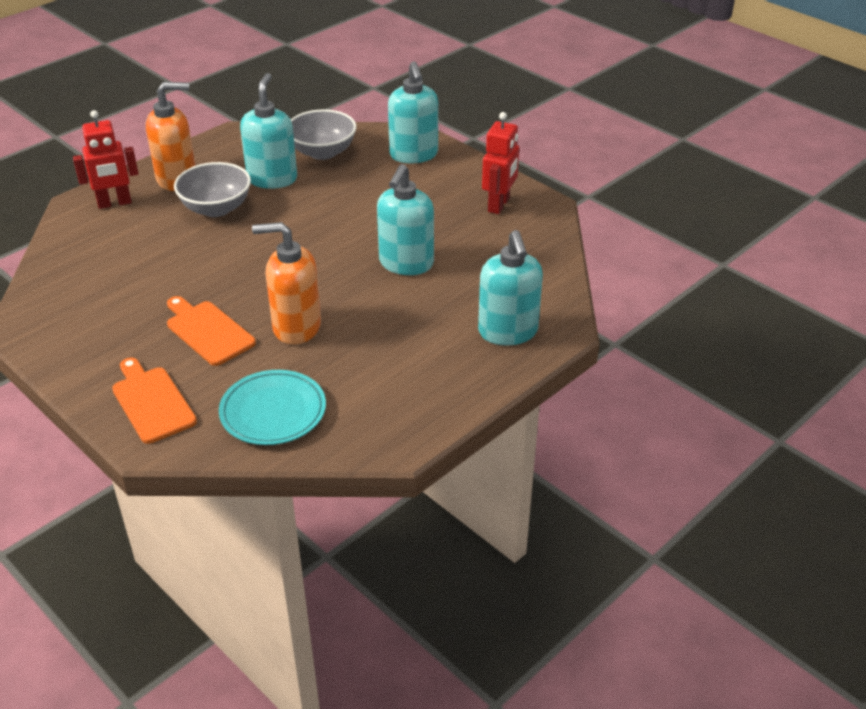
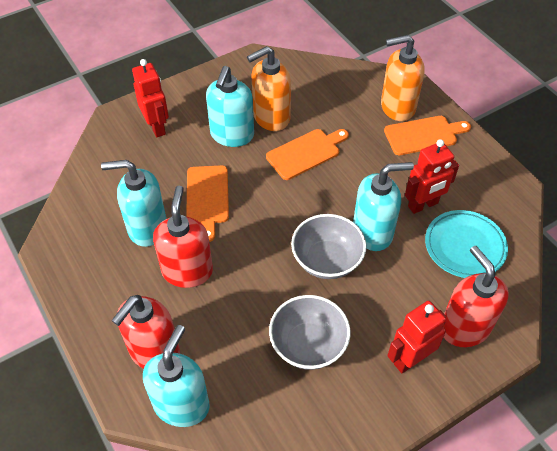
orange cutting board: [112,358,197,444] [167,296,256,366] = 2 -> [186,165,229,242] [266,129,349,180] [384,116,471,155] = 3
red robot: [73,110,139,209] [482,112,519,214] = 2 -> [132,59,169,138] [387,301,446,373] [405,139,459,214] = 3
red soap dispenser: none = 0 -> [111,295,180,369] [153,186,213,288] [444,246,509,347] = 3

